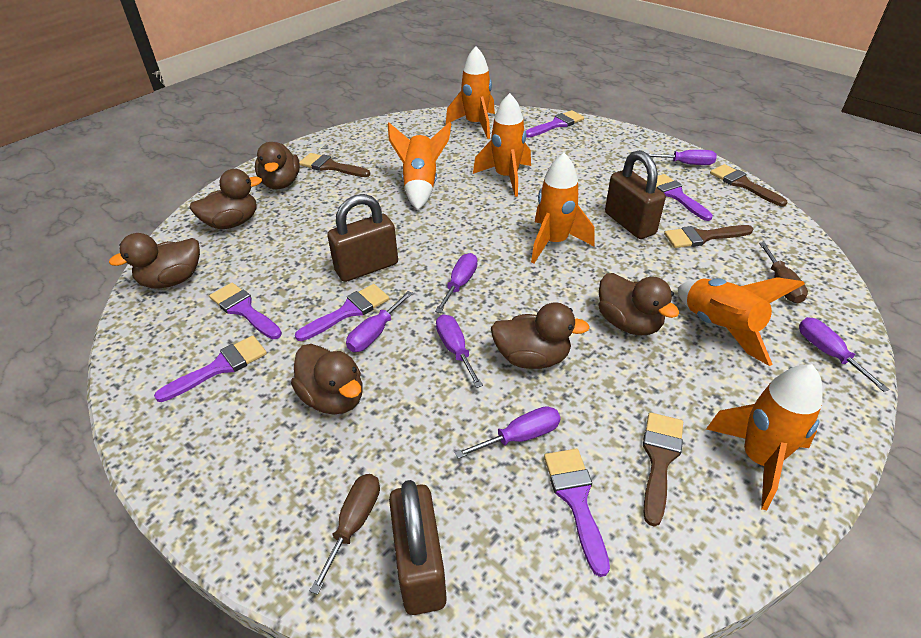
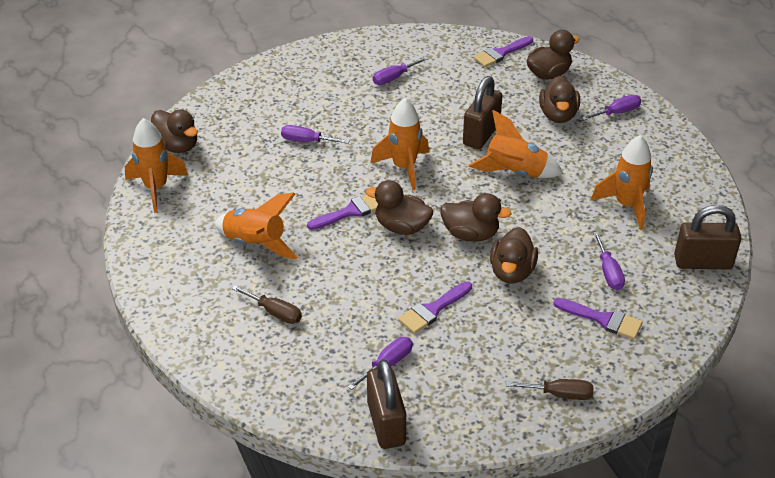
brown brush: [299,153,370,177] [643,412,683,527] [664,225,753,248] [710,164,787,206] = 4 -> none = 0
orange rocket: [388,122,451,210] [445,46,495,139] [473,93,531,197] [531,153,595,264] [678,277,805,366] [706,364,823,510] = 6 -> [125,118,188,212] [214,193,298,259] [370,98,429,191] [468,110,563,178] [591,135,653,230] = 5
purple brush: [154,336,267,402] [209,283,282,339] [295,284,389,341] [526,110,584,137] [544,449,610,577] [656,174,713,221] = 6 -> [307,195,378,230] [398,281,472,334] [473,36,533,67] [553,298,643,339] = 4
purple screwdriver: [346,291,413,352] [435,253,478,313] [436,314,483,388] [455,406,561,459] [648,150,717,165] [799,317,889,392] = 6 -> [281,125,350,144] [348,337,413,390] [373,57,428,85] [581,95,641,120] [593,232,625,290] = 5

